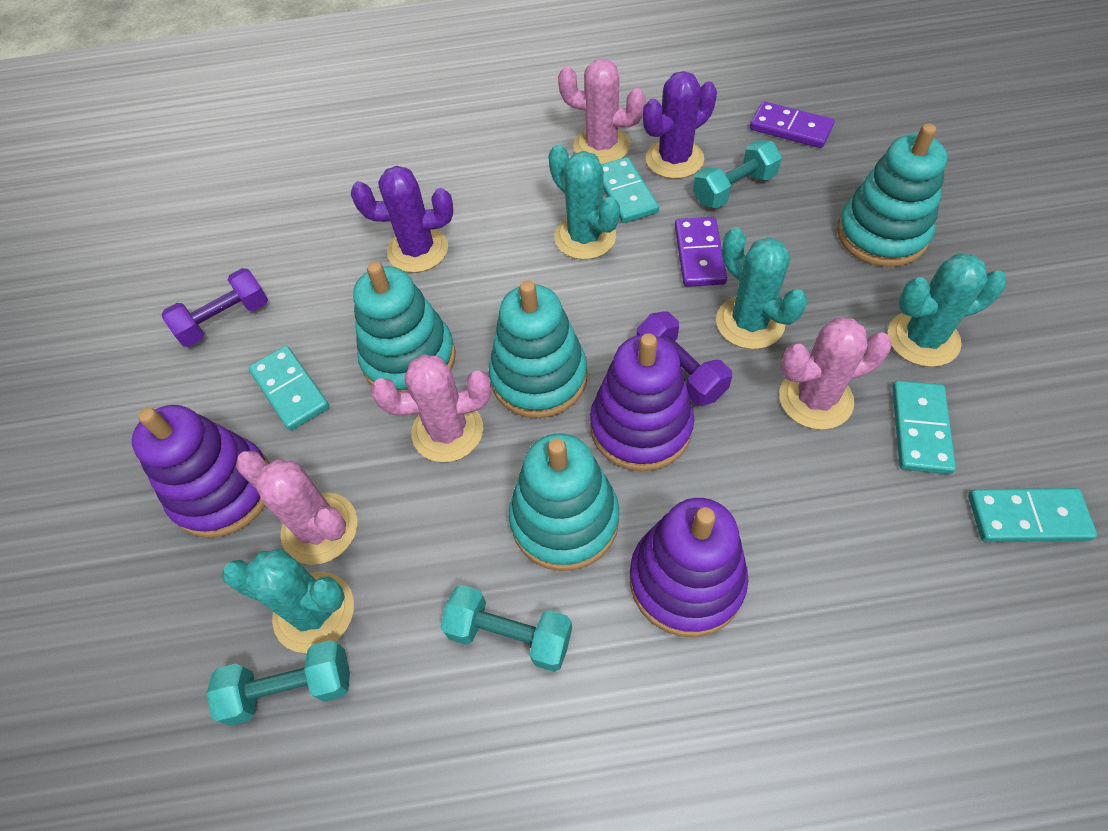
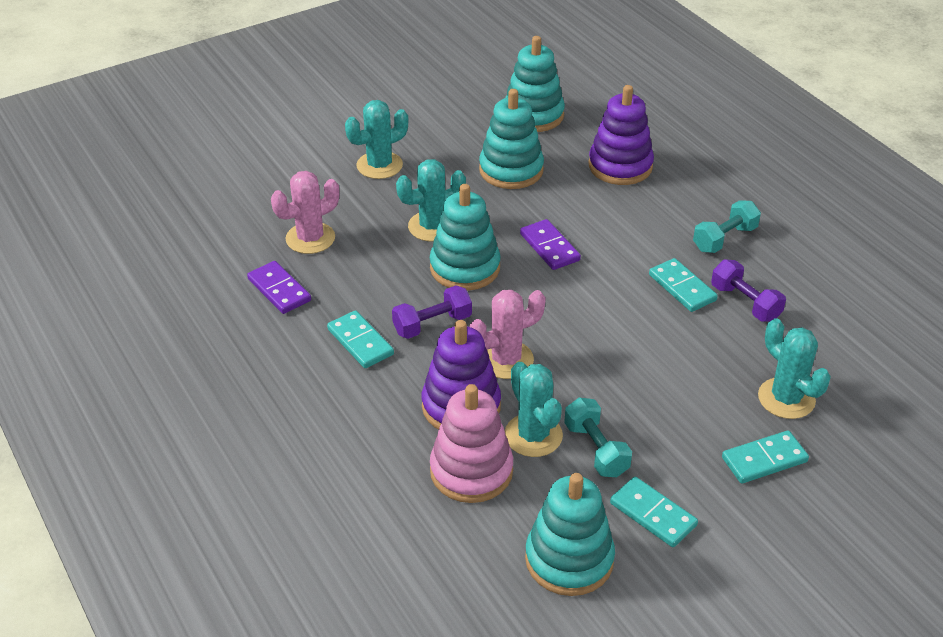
pink cactus: [236,451,358,565] [371,354,492,462] [558,59,646,164] [779,318,892,430] = 4 -> [271,171,339,254] [469,290,546,379] = 2
pink stacking toy: none = 0 -> [430,384,513,503] = 1
purple cactus: [351,166,453,273] [643,71,717,179] = 2 -> none = 0
purple stacking toy: [132,405,270,538] [590,333,694,471] [630,498,748,637] = 3 -> [422,320,501,430] [589,85,654,185] = 2
turquoise dumbbell: [206,640,350,726] [440,585,572,672] [693,140,782,208] = 3 -> [564,398,632,477] [693,201,761,253] = 2

